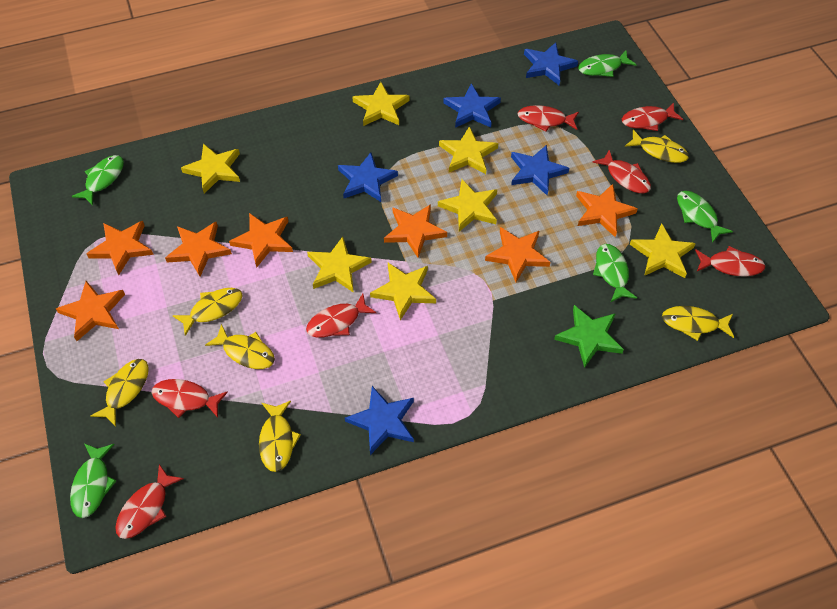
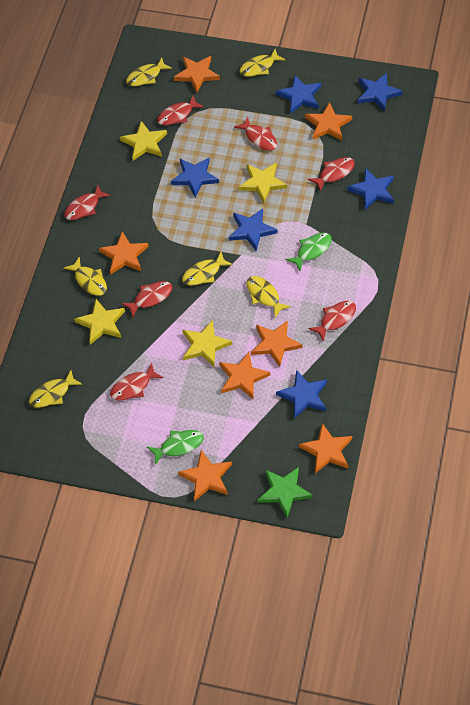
blue star: [338,152,398,202] [345,386,414,455] [443,83,501,128] [511,145,569,195] [524,42,578,85] = 5 -> [171,158,219,197] [229,208,278,251] [276,75,321,114] [276,370,327,419] [347,168,394,210] [357,73,403,112] = 6
green fish: [70,443,116,518] [71,155,124,206] [578,51,637,77] [593,244,637,302] [677,191,733,243] = 5 -> [147,430,204,465] [286,233,332,271] = 2
yellow star: [181,144,240,194] [307,237,372,293] [352,82,410,126] [370,263,436,320] [438,180,497,232] [439,126,499,174] [630,223,696,278] = 7 -> [74,299,125,345] [120,121,167,161] [183,320,232,367] [239,163,287,203] = 4

